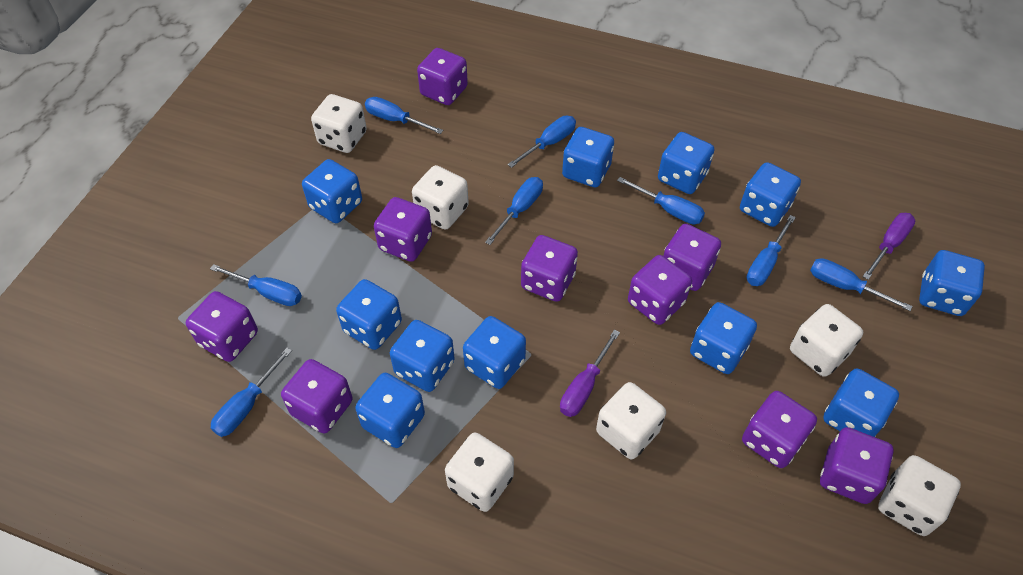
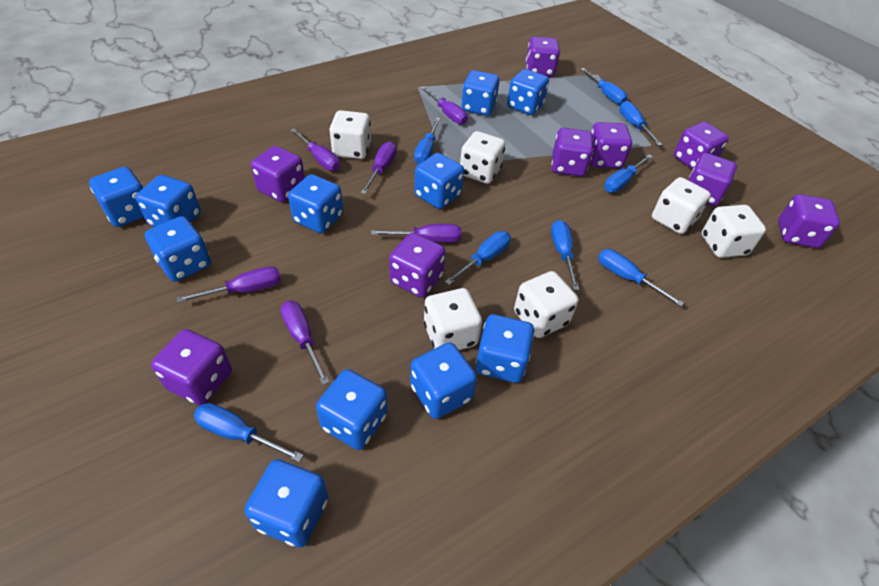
purple screwdriver: [560,330,620,417] [863,213,915,280] = 2 -> [176,266,281,303] [281,301,330,385] [290,128,340,171] [361,141,397,194] [371,224,461,243] [420,86,468,125] = 6

